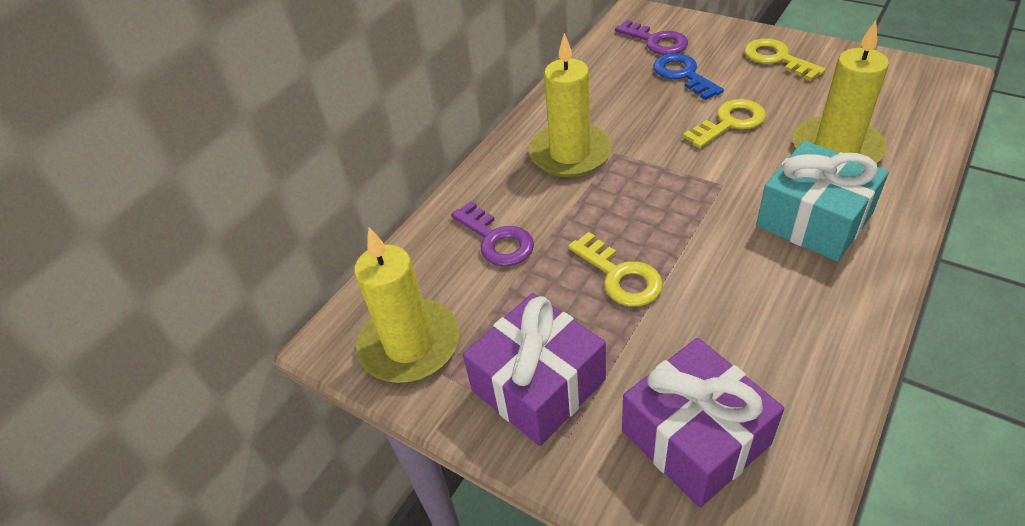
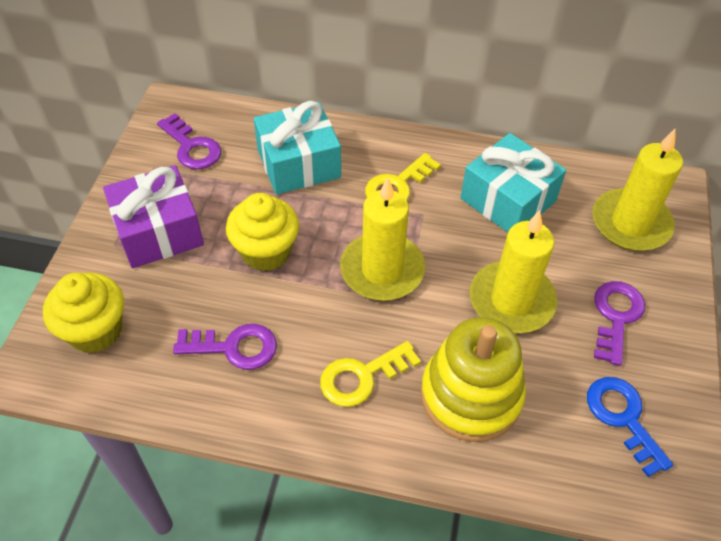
purple gift: [463,293,606,446] [622,338,784,507] = 2 -> [103,165,204,268] = 1
purple key: [451,201,534,266] [615,20,688,55] = 2 -> [157,113,221,169] [173,324,277,370] [594,281,645,366] = 3
turquoise gift: [756,141,889,262] = 1 -> [254,101,341,195] [460,133,566,232] = 2
yellow cupcake: none = 0 -> [43,273,124,353] [226,193,299,271] = 2
yellow key: [568,232,663,307] [683,99,766,148] [744,38,826,81] = 3 -> [320,341,421,407] [365,153,441,200] = 2
yellow stacking toy: none = 0 -> [421,317,526,442] = 1

